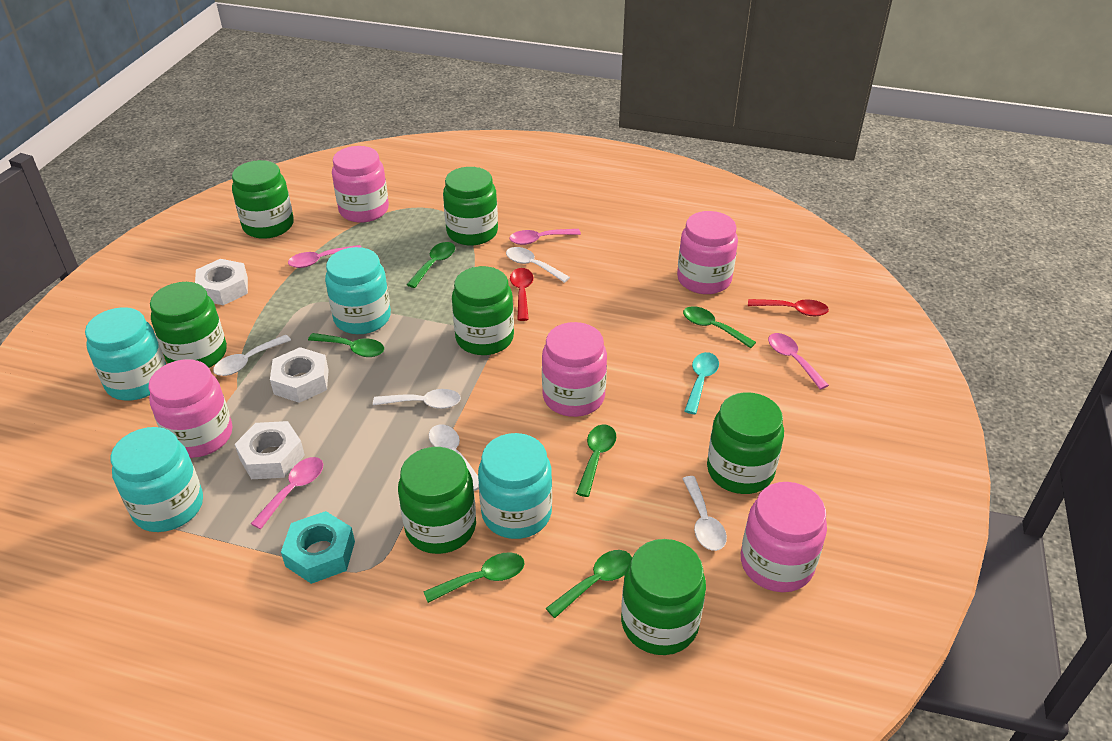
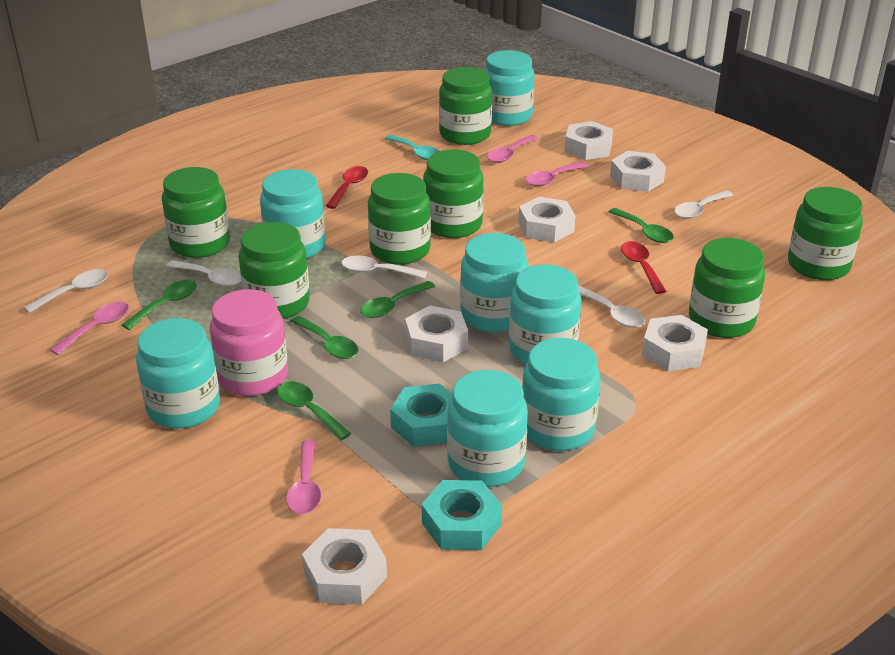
green spoon: [308,333,384,357] [407,242,455,288] [423,552,525,603] [546,550,632,618] [576,424,616,497] [683,306,756,348] = 6 -> [122,280,197,330] [277,381,351,440] [291,316,358,359] [360,281,435,318] [609,208,674,243] = 5
pink jar: [148,359,232,458] [332,146,389,223] [542,322,607,417] [677,211,738,294] [741,482,827,592] = 5 -> [210,289,288,396] = 1
turquoise jar: [85,307,166,400] [111,427,203,532] [325,247,391,334] [478,433,552,539] = 4 -> [136,318,220,429] [260,169,326,258] [447,370,528,487] [460,233,529,332] [484,50,535,126] [509,265,581,364] [522,338,601,451] = 7
turquoise nut: [281,511,355,584] = 1 -> [390,384,452,447] [422,480,502,550] = 2
white nut: [195,259,248,305] [235,421,305,479] [270,347,329,403] = 3 -> [302,528,387,605] [405,306,468,362] [518,197,576,242] [565,121,613,160] [610,151,666,192] [642,315,708,371] = 6

